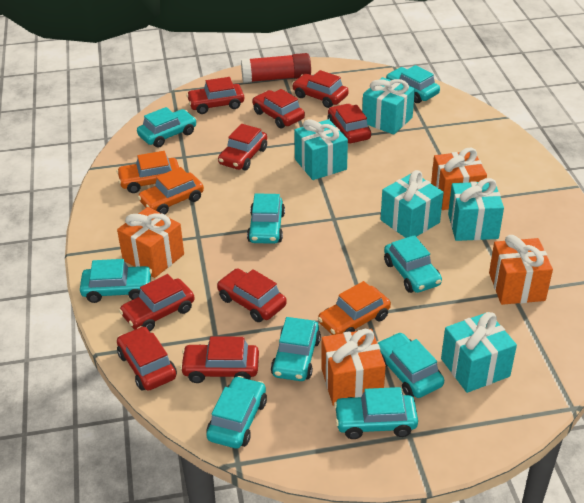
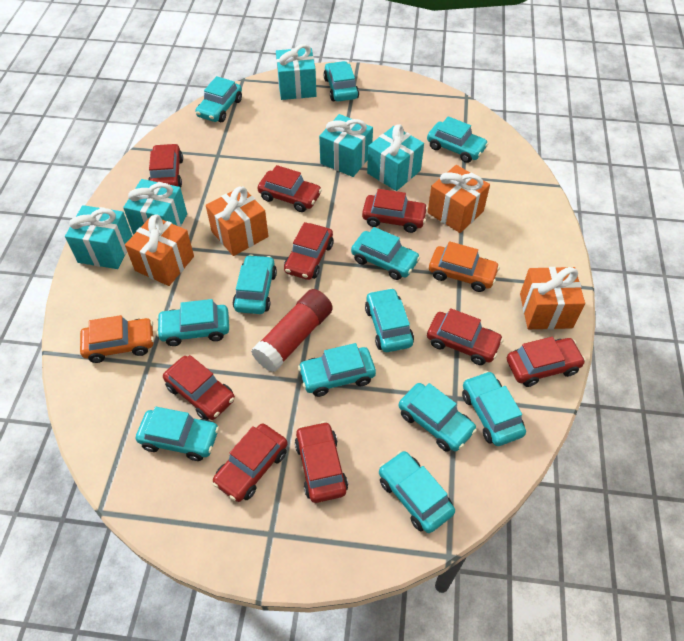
orange car: [117,151,179,193] [138,167,204,214] [318,281,391,335] = 3 -> [80,315,154,363] [429,241,500,292] = 2
turquoise car: [80,259,152,303] [137,107,197,148] [206,376,267,448] [247,193,285,244] [271,317,321,381] [334,387,418,439] [377,332,444,398] [384,235,442,293] [386,65,440,103] = 9 -> [136,407,219,461] [156,299,229,346] [195,76,242,122] [233,255,277,314] [298,343,376,397] [323,61,359,101] [351,227,420,280] [365,288,414,352] [379,451,455,533] [399,383,477,452] [427,116,488,163] [462,371,526,446] = 12

